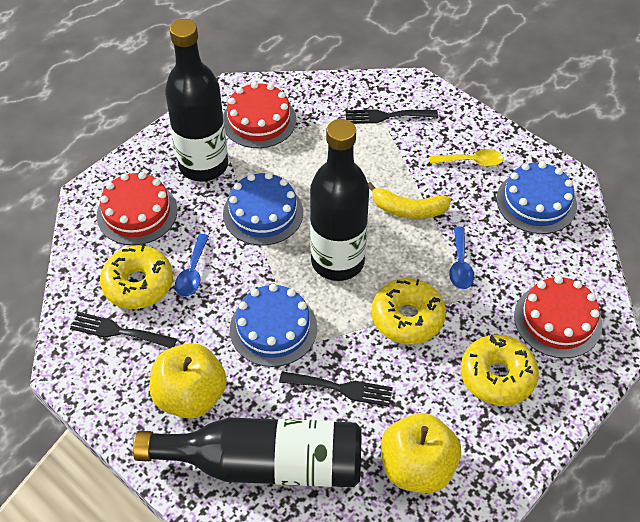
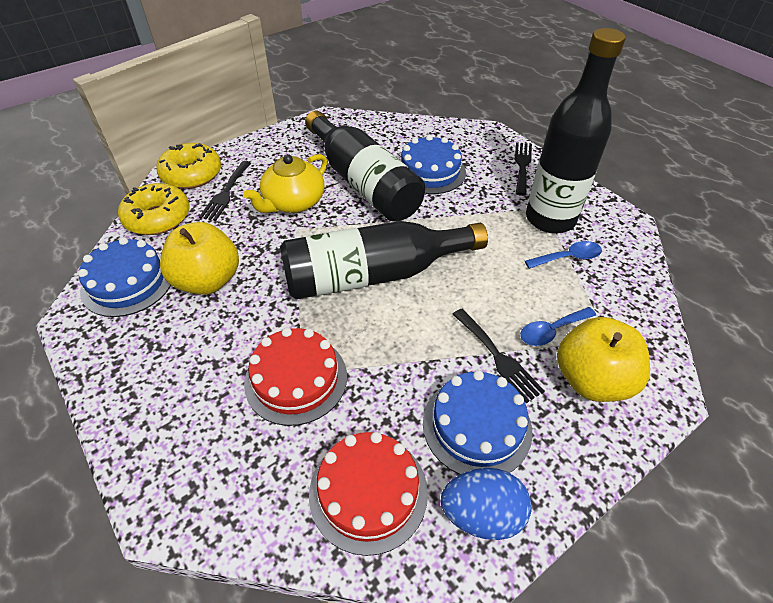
blue egg: none = 0 -> [441,468,532,540] = 1
red cake: [97,172,177,245] [223,82,296,148] [514,276,603,358] = 3 -> [244,328,347,426] [309,432,428,556] = 2
yellow banana: [368,182,451,219] = 1 -> none = 0
yellow donut: [100,245,173,309] [371,278,446,344] [461,334,539,406] = 3 -> [118,183,190,235] [156,143,221,189] = 2
yellow spoon: [430,149,504,167] = 1 -> none = 0
yellow teapot: none = 0 -> [243,154,327,213] = 1

